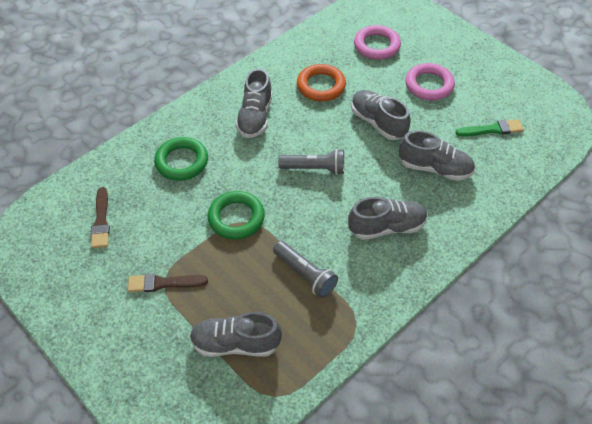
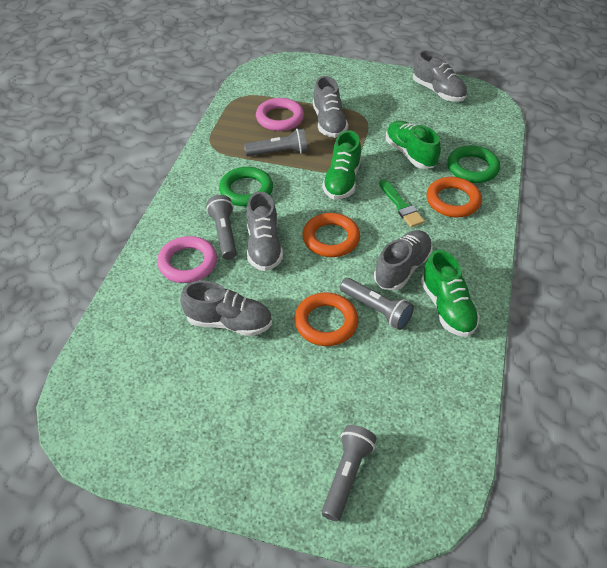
brown brush: [91,187,110,249] [128,274,208,292] = 2 -> none = 0
green shoe: none = 0 -> [322,130,361,200] [386,121,441,169] [421,250,480,337] = 3
grey flashlight: [273,241,338,298] [278,149,344,175] = 2 -> [206,195,237,260] [244,129,307,156] [322,425,377,522] [340,278,414,330] = 4
orange ring: [297,64,346,101] = 1 -> [294,292,359,346] [302,213,360,257] [427,177,482,217] = 3

